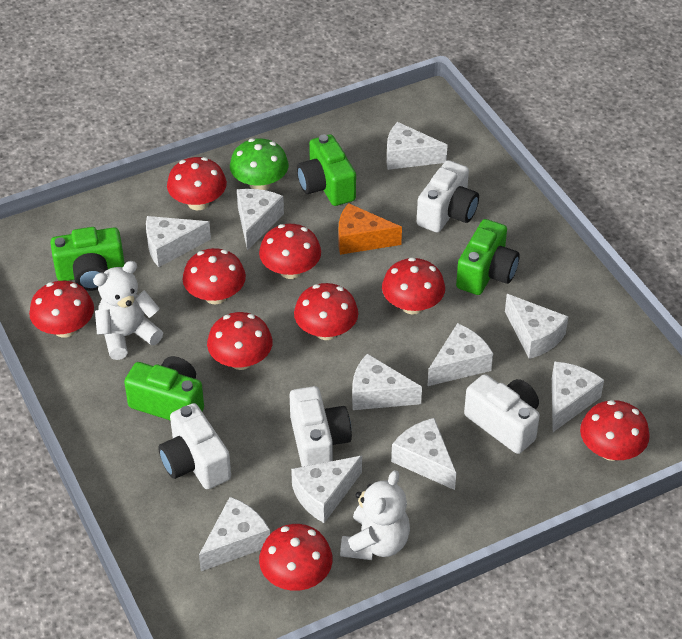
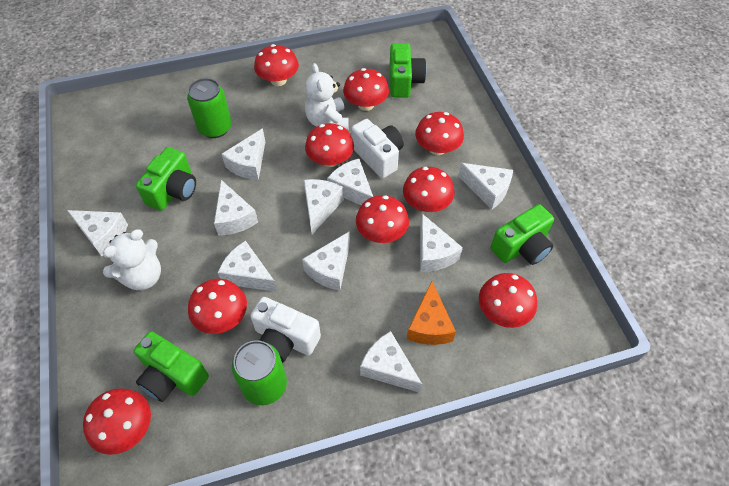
green can: none = 0 -> [187,78,232,138] [232,340,287,405] = 2
green mushroom: [230,138,289,190] = 1 -> none = 0
white camera: [158,403,231,489] [290,386,352,467] [417,160,479,233] [464,374,540,454] = 4 -> [250,297,321,363] [351,119,403,178] = 2

